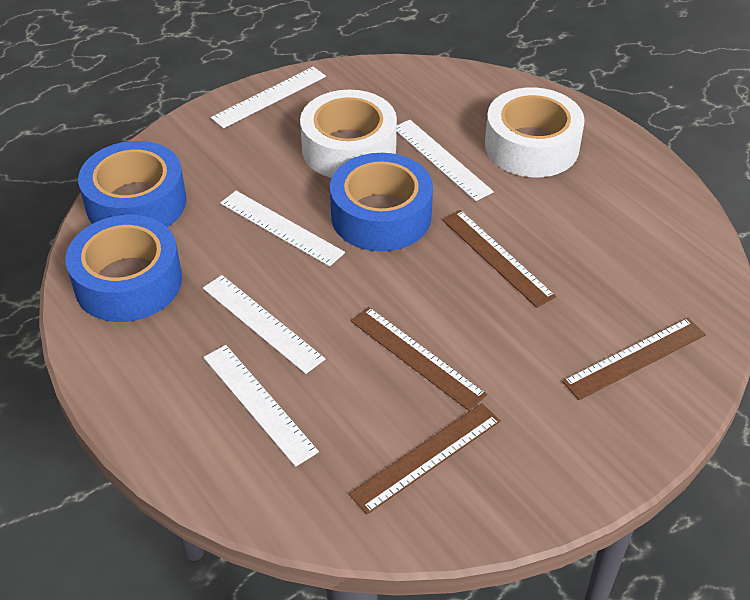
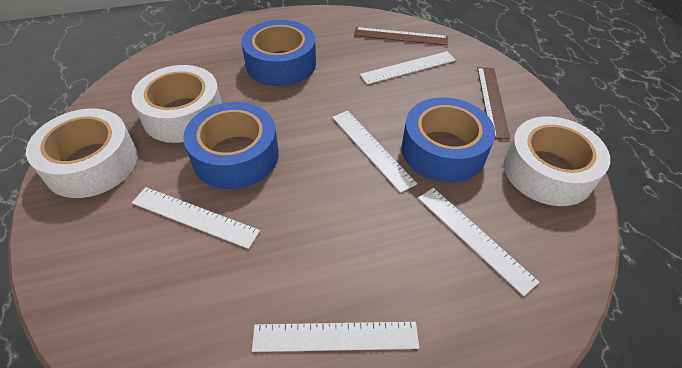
brown ruler: [349,403,501,514] [351,307,487,411] [442,210,556,308] [562,318,706,400] = 4 -> [354,27,448,45] [477,67,510,140] = 2
white tape: [300,90,397,178] [485,87,585,177] = 2 -> [26,109,138,198] [131,65,222,143] [504,116,610,206] = 3

